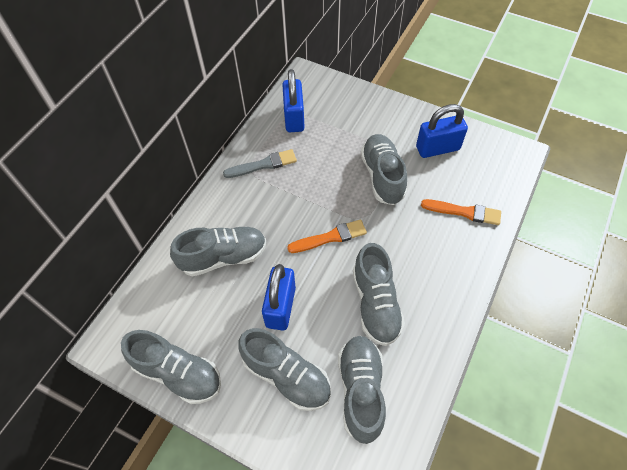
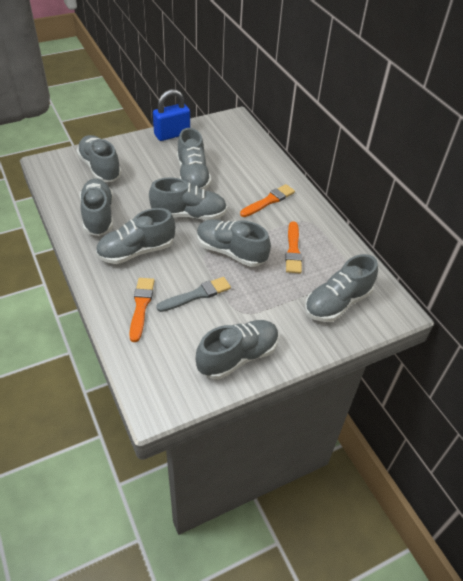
blue padlock: [262,264,296,331] [282,69,304,132] [416,104,468,158] = 3 -> [153,89,190,141] = 1
grey shoe: [121,330,221,404] [170,226,266,277] [238,328,331,411] [338,336,386,444] [353,243,405,346] [361,134,407,205] = 6 -> [76,135,122,182] [80,178,113,236] [96,208,175,264] [149,178,227,220] [177,128,211,190] [196,320,279,379] [197,219,271,267] [305,254,378,322] = 8
orange brush: [287,219,367,253] [421,199,501,225] = 2 -> [129,278,155,342] [240,184,295,217] [285,221,302,273] = 3

